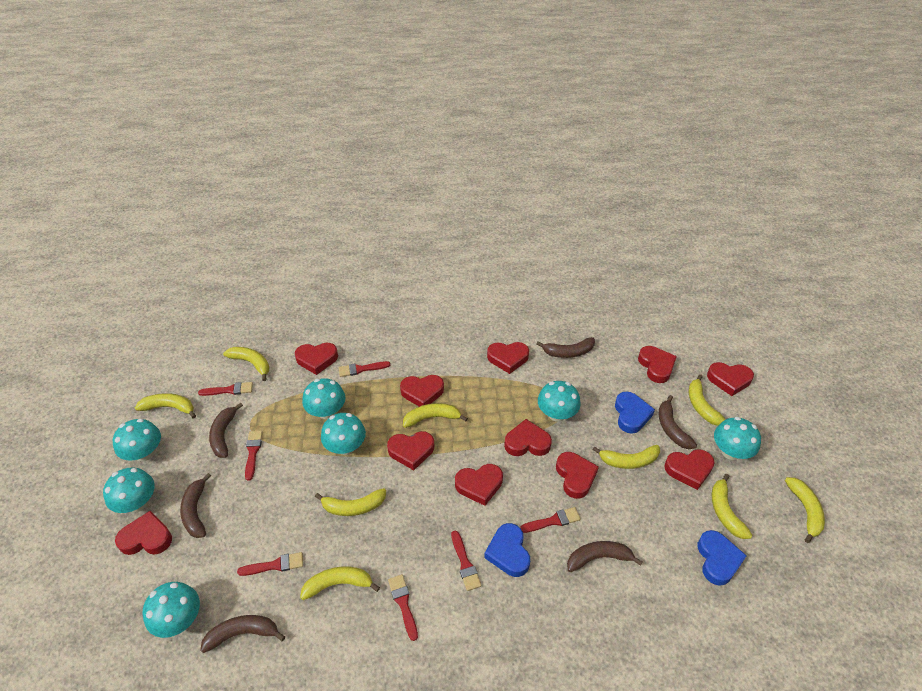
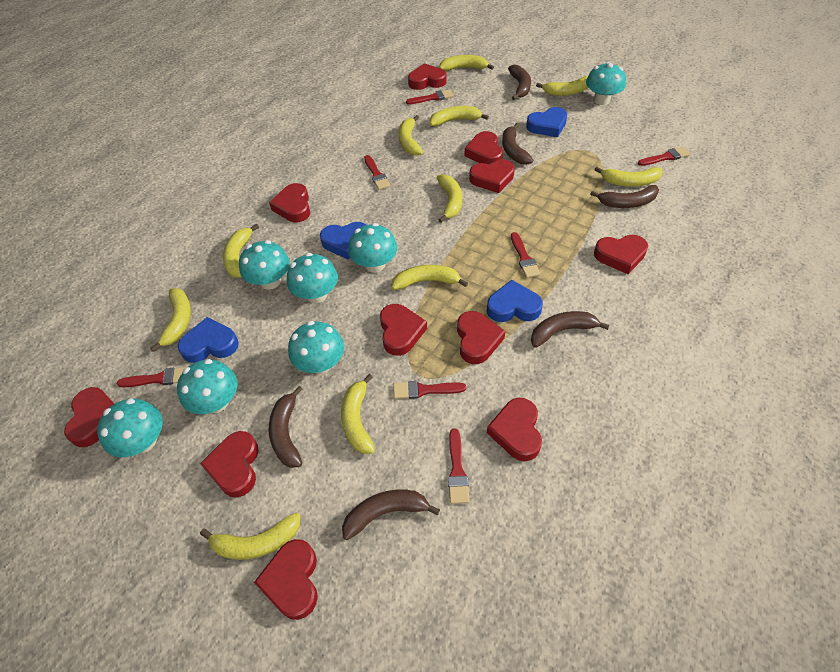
blue heart: [484,523,530,577] [615,391,655,434] [697,530,747,586] = 3 -> [178,317,239,363] [320,222,366,260] [487,280,543,322] [526,107,567,137] = 4
yellow banana: [135,393,196,419] [223,347,269,381] [300,566,380,600] [315,488,386,516] [403,403,468,428] [592,445,660,469] [689,374,726,426] [712,474,752,539] [785,477,825,543] = 9 -> [150,288,191,352] [200,512,300,560] [223,224,259,278] [341,374,375,454] [392,265,468,290] [399,115,423,156] [430,106,489,126] [437,174,462,223] [439,55,494,71] [536,76,588,96] [594,167,663,186] = 11

